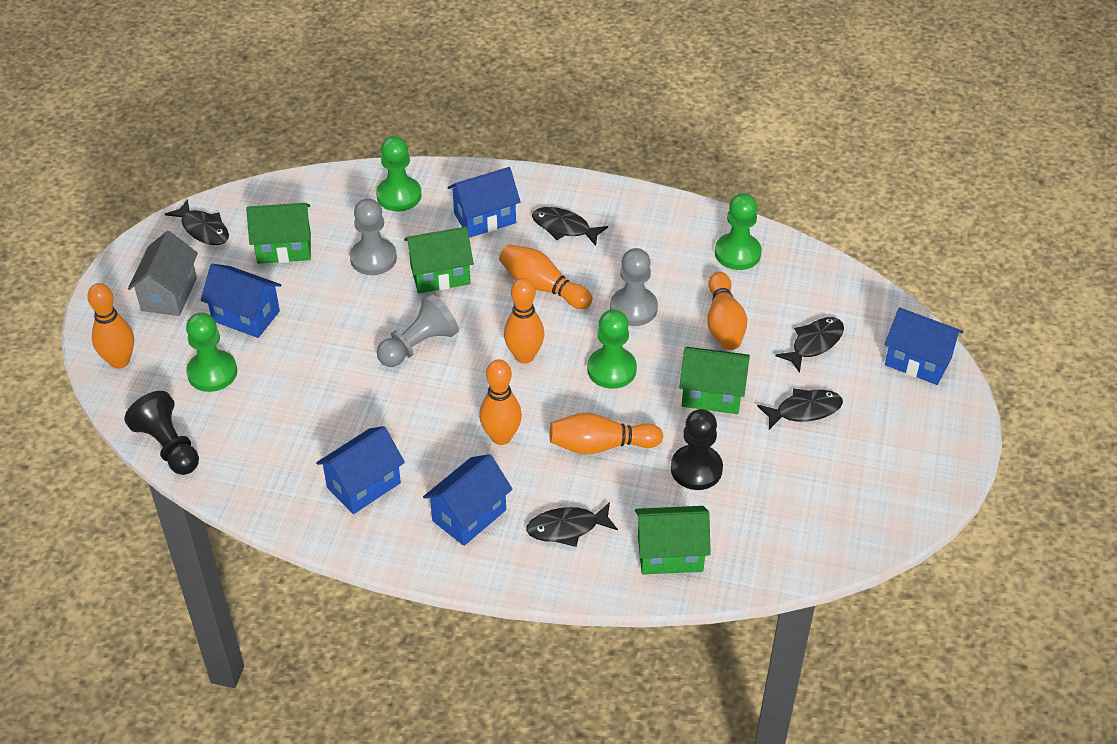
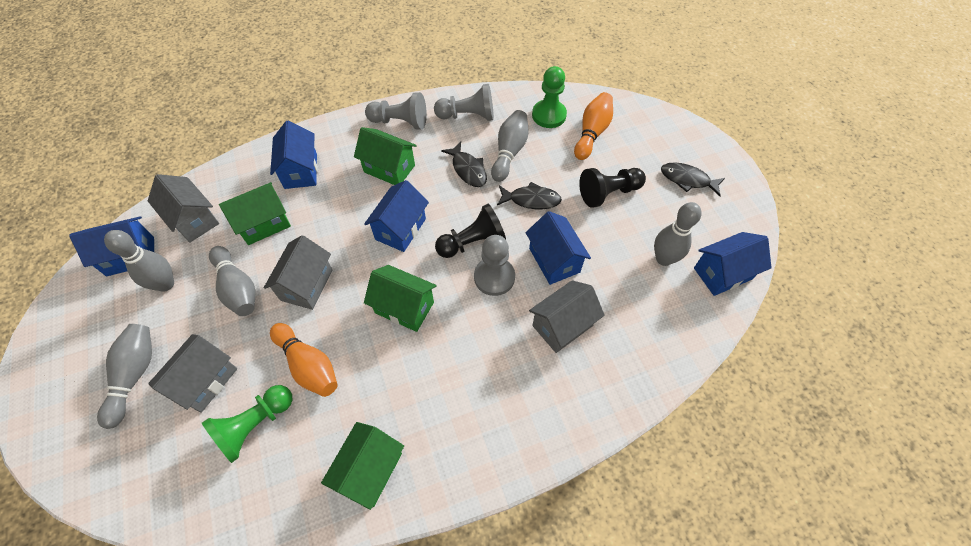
black fish: [165,199,229,245] [526,502,618,547] [532,207,608,246] [757,388,843,430] [775,317,844,373] = 5 -> [441,142,487,187] [497,182,562,209] [661,162,725,196] = 3
green pawn: [186,312,237,392] [376,136,422,211] [587,309,637,389] [715,193,762,270] = 4 -> [202,385,292,463] [532,66,567,128] = 2
grey bowling pin: none = 0 -> [97,324,152,429] [104,230,174,292] [209,246,255,316] [491,110,529,182] [654,202,702,266] = 5
grey house: [128,231,198,316] = 1 -> [148,174,219,243] [148,334,237,413] [264,235,332,310] [529,280,605,353] = 4
orange bowling pin: [87,283,134,369] [479,359,522,445] [499,244,593,309] [504,278,544,364] [549,412,663,455] [707,272,747,350] = 6 -> [270,323,338,397] [574,92,613,160] = 2

